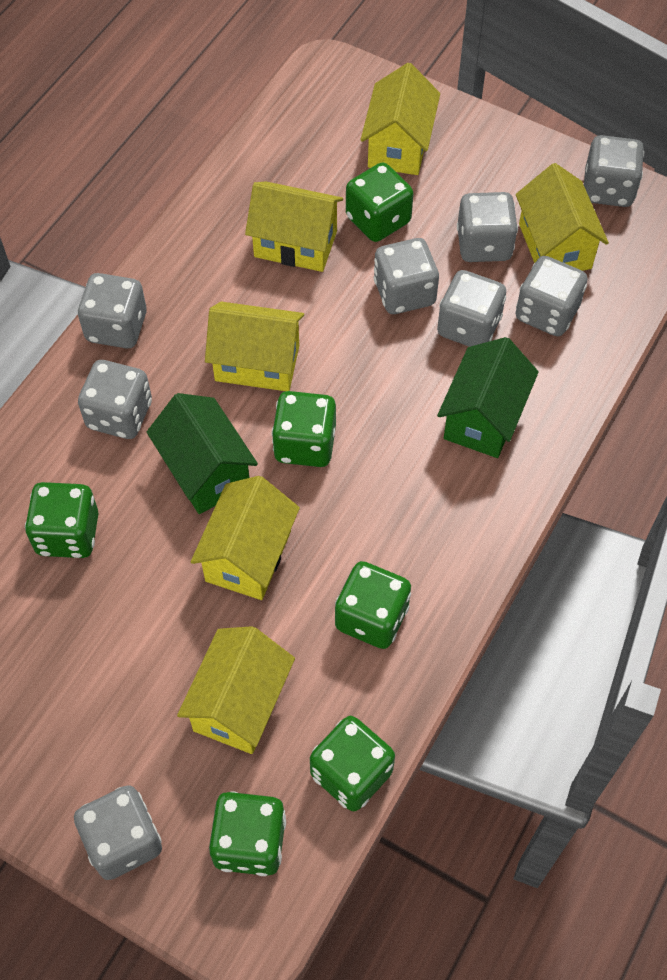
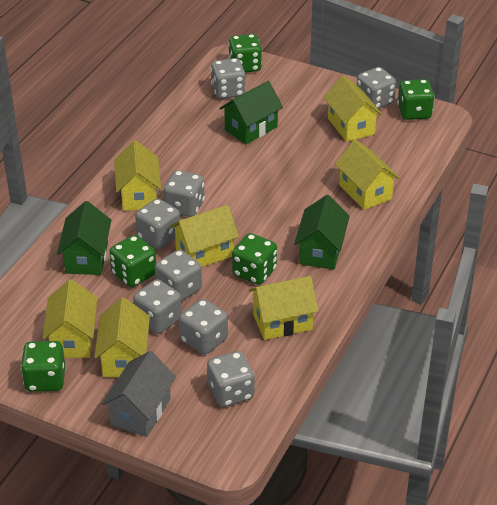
green dice: [25,482,99,558] [209,792,286,876] [272,391,336,467] [310,716,395,811] [335,561,411,649] [346,162,413,242] = 6 -> [21,341,65,392] [110,235,156,287] [228,34,262,73] [232,233,277,285] [397,79,434,120] = 5
green house: [147,393,258,514] [437,337,539,458] = 2 -> [57,201,111,275] [219,81,283,144] [294,195,350,270] = 3
grey house: none = 0 -> [102,351,176,437] = 1
yellow house: [177,626,295,754] [191,476,300,600] [205,302,304,391] [245,182,343,272] [361,63,440,175] [516,163,609,271] = 6 -> [42,279,97,358] [94,298,150,377] [114,141,161,211] [170,205,239,267] [249,276,318,340] [324,75,382,142] [335,139,400,210] = 7

